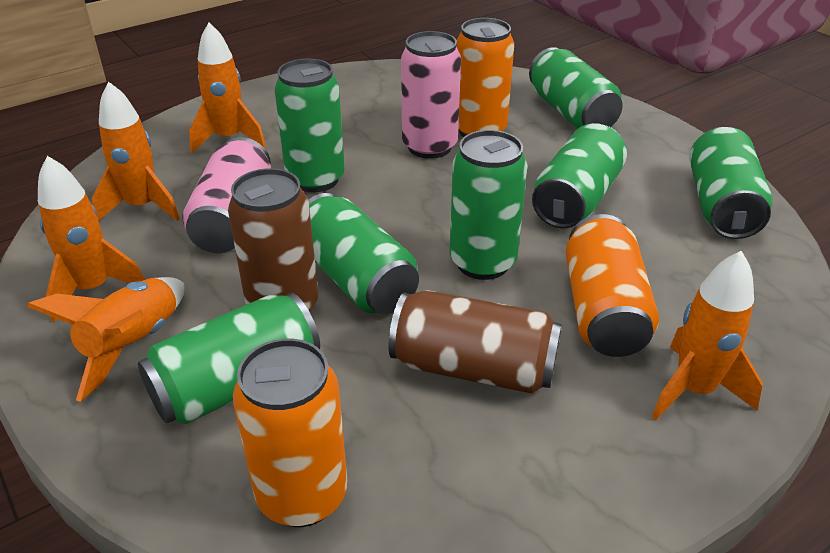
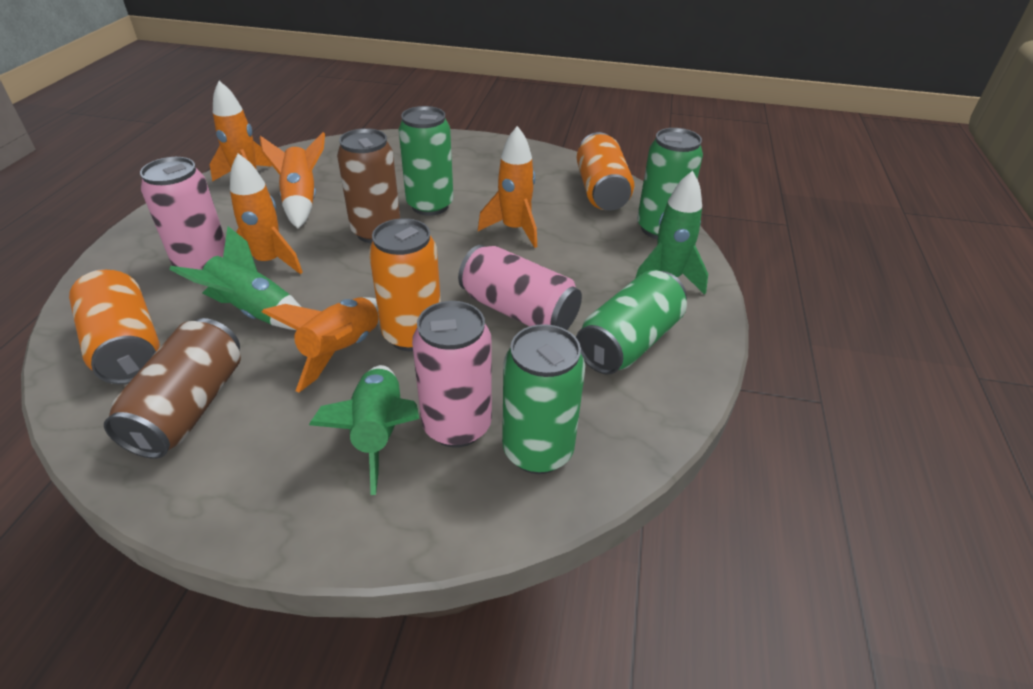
green can: [138,292,320,424] [275,58,345,192] [308,193,419,314] [450,130,527,280] [529,47,623,129] [532,123,627,229] [689,127,773,239] = 7 -> [399,106,453,216] [502,324,585,474] [576,270,687,375] [637,128,703,239] = 4
green rocket: none = 0 -> [169,226,301,330] [309,365,419,495] [635,171,708,295] = 3
pink can: [182,137,271,253] [401,31,461,159] = 2 -> [140,157,226,270] [412,301,492,448] [458,245,582,330] = 3

